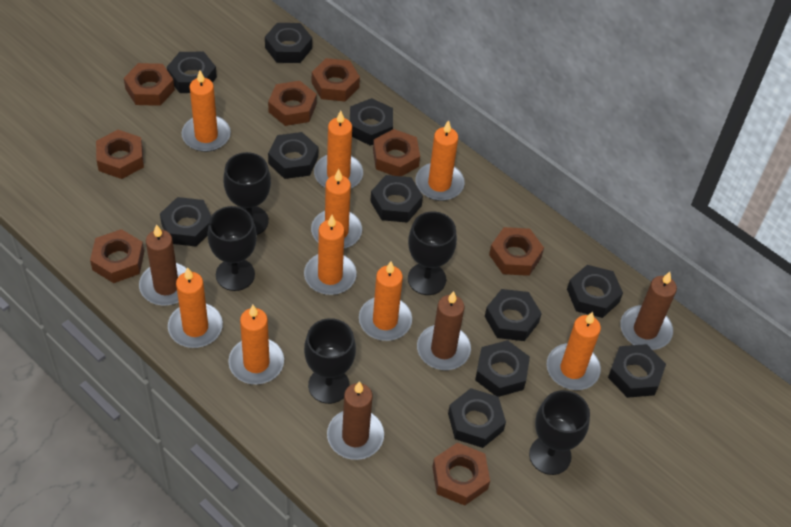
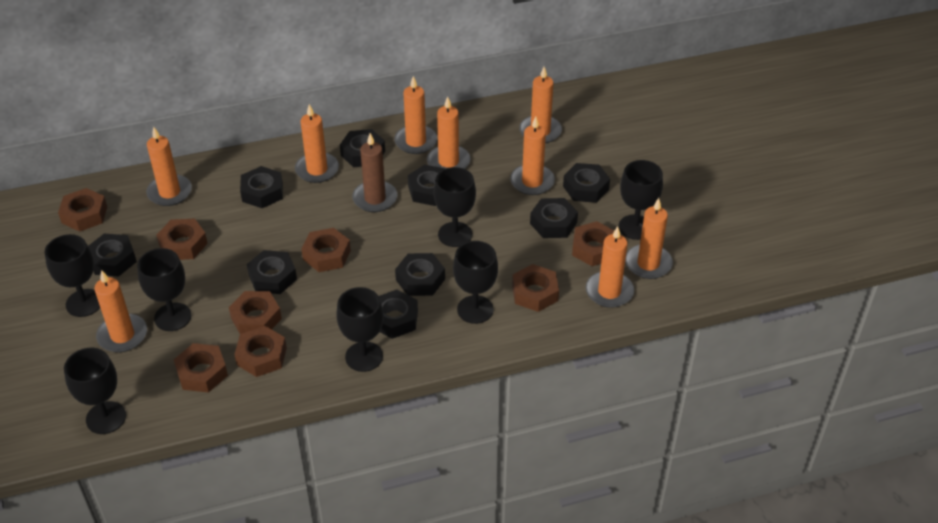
black goblet: [207,206,257,291] [223,152,271,235] [304,318,356,404] [408,211,457,295] [529,390,590,475] = 5 -> [45,234,100,317] [64,348,126,434] [137,248,191,331] [336,287,384,372] [434,167,476,247] [453,241,498,324] [619,160,663,240] = 7
black nut: [160,197,211,247] [167,52,217,93] [265,23,312,63] [268,132,318,179] [350,98,393,146] [370,175,423,223] [448,388,506,448] [475,340,530,397] [485,289,542,341] [567,265,623,318] [608,344,666,398] = 11 -> [88,234,137,277] [240,166,283,208] [247,250,297,294] [340,129,385,167] [379,289,418,339] [395,253,445,296] [408,165,445,206] [530,198,578,238] [563,163,610,203] = 9
brown candle: [139,224,187,305] [327,381,384,460] [417,291,471,370] [620,272,677,350] = 4 -> [352,133,397,212] = 1

